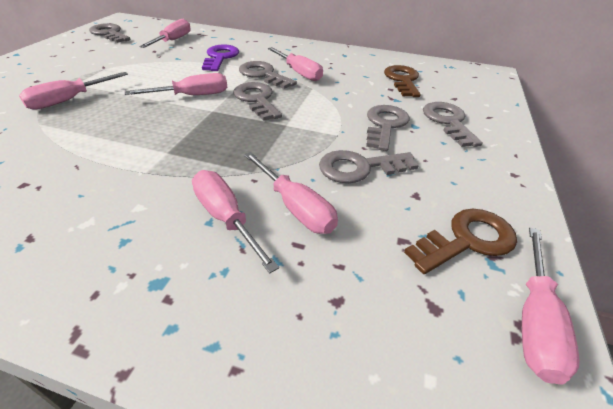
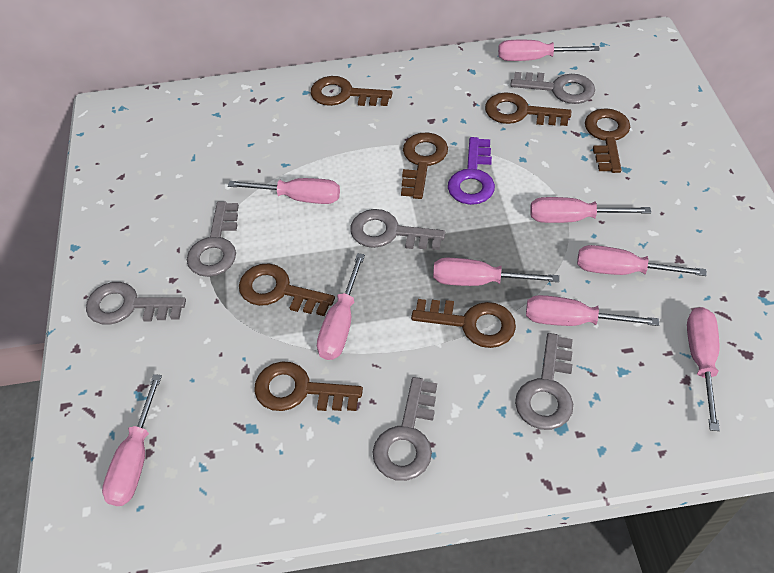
brown key: [384,65,421,97] [404,209,517,274] = 2 -> [239,264,335,316] [254,361,363,411] [311,76,393,106] [401,132,448,199] [411,299,516,348] [485,92,571,126] [585,108,630,173] = 7
pink screwdriver: [19,72,128,110] [125,73,227,95] [139,19,191,48] [192,170,279,273] [244,152,338,234] [268,47,323,81] [522,228,580,385] = 7 -> [102,374,162,506] [228,178,340,204] [317,253,365,360] [433,258,559,286] [498,40,600,61] [526,295,659,326] [530,197,651,223] [577,245,707,276] [687,307,720,431] = 9

